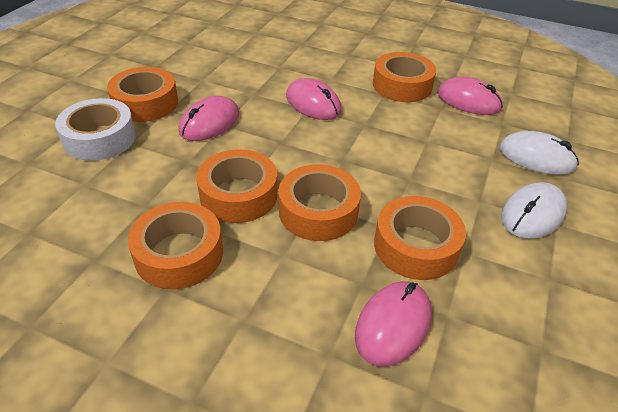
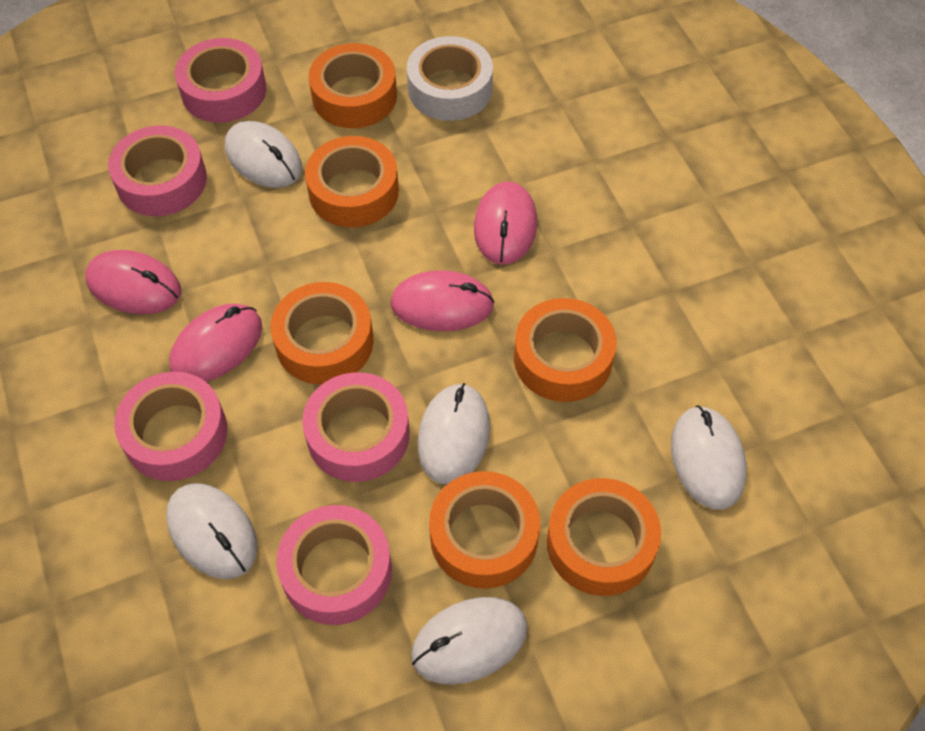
pink tape: none = 0 -> [108,126,207,216] [114,372,227,481] [175,38,266,123] [276,505,392,625] [302,372,410,482] = 5
white mouse: [500,131,579,175] [501,182,567,239] = 2 -> [166,483,257,579] [225,121,302,188] [411,597,527,684] [417,383,490,484] [671,405,746,510] = 5

